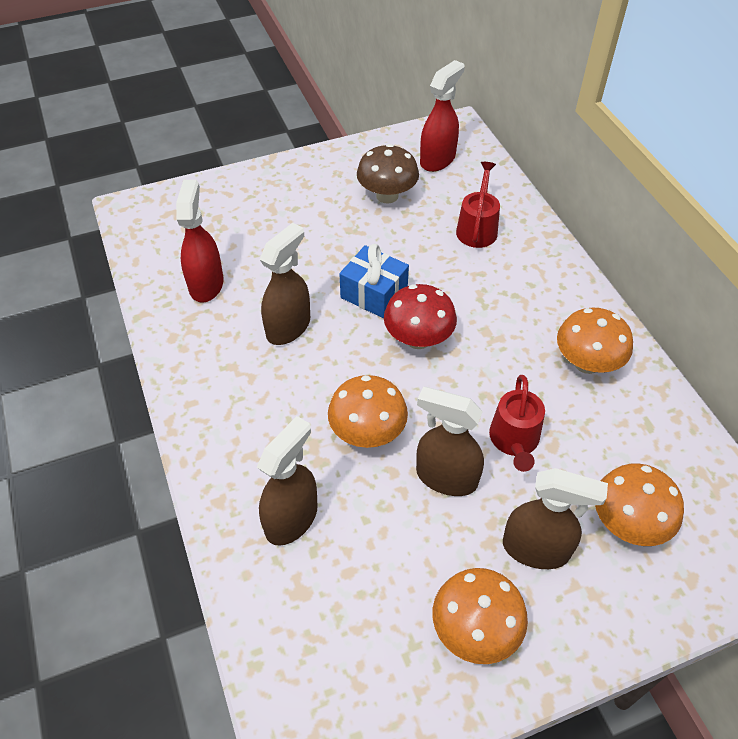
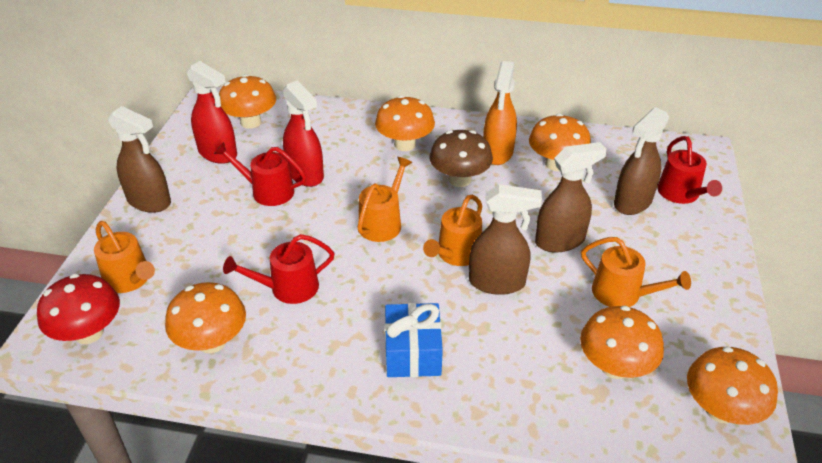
orange mushroom: [328,375,408,448] [433,568,528,664] [557,308,633,374] [595,463,684,546] = 4 -> [165,282,246,353] [219,74,276,128] [375,95,435,151] [529,114,591,171] [580,306,664,379] [687,346,778,425] = 6
orange spray bottle: none = 0 -> [483,61,517,165] = 1
orange watering can: none = 0 -> [94,221,155,293] [357,157,412,242] [423,195,482,266] [581,237,691,307] = 4
red watering can: [456,162,500,248] [489,375,545,472] = 2 -> [214,142,306,206] [223,234,335,304] [657,136,722,204] = 3

